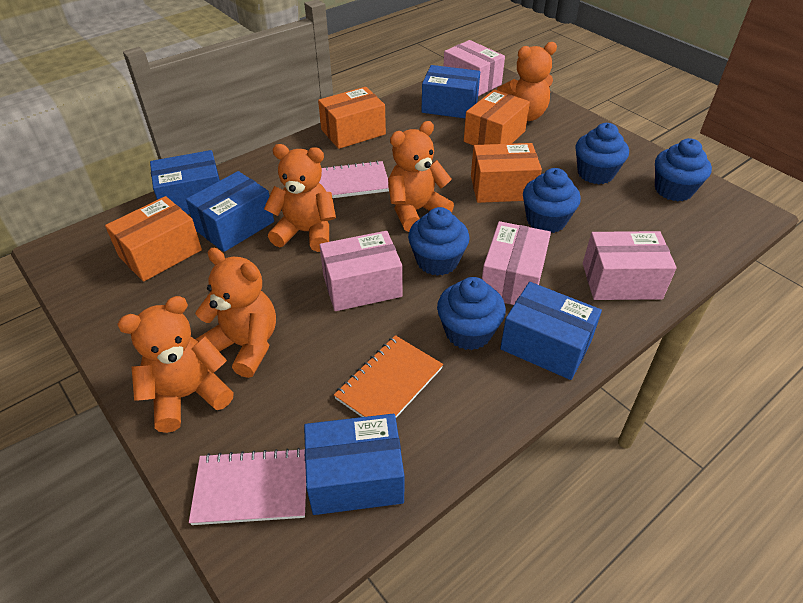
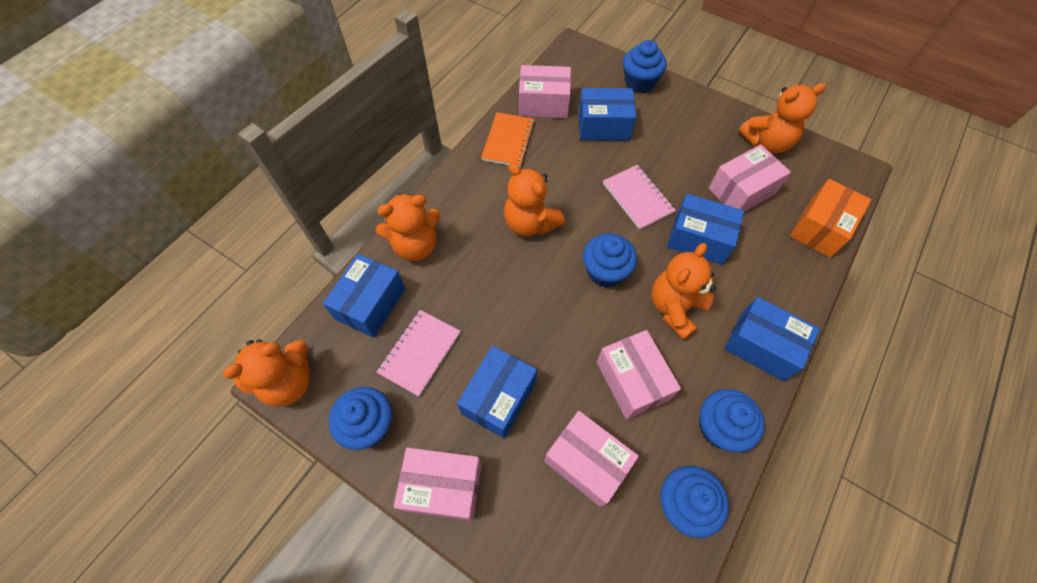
orange box: [105,196,202,282] [318,87,386,149] [464,89,530,146] [471,143,542,203] = 4 -> [790,179,871,258] = 1
pink box: [319,231,402,311] [443,40,505,96] [482,221,551,305] [583,231,677,300] = 4 -> [394,448,482,521] [519,65,571,118] [544,411,639,507] [597,330,681,420] [708,144,791,212] = 5

